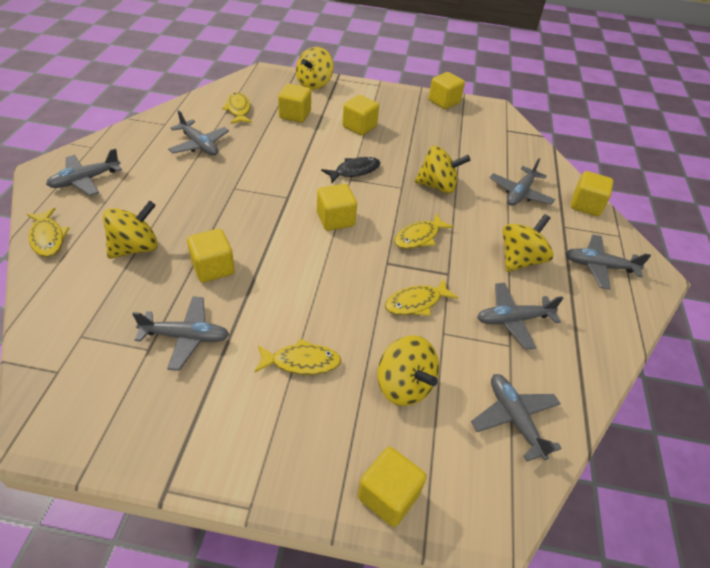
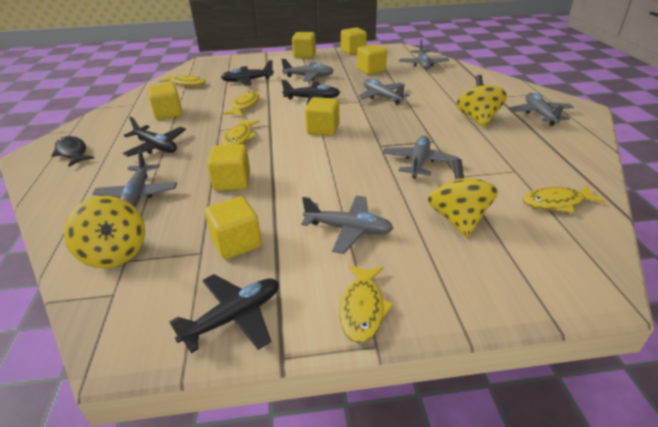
black plane: none = 0 -> [122,116,186,157] [169,274,279,353] [221,60,274,86] [282,80,340,104] = 4
yellow spinning top: [103,201,158,259] [296,47,333,90] [378,335,439,406] [414,146,471,193] [503,214,553,272] = 5 -> [64,196,145,268] [428,159,498,238] [457,75,507,128] = 3

